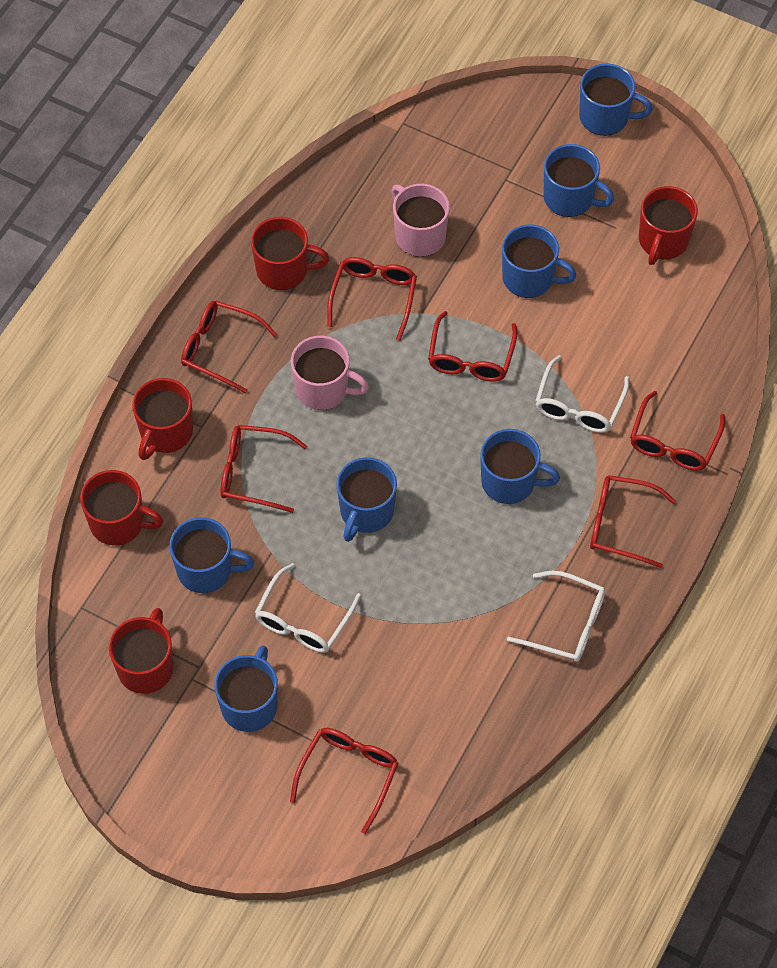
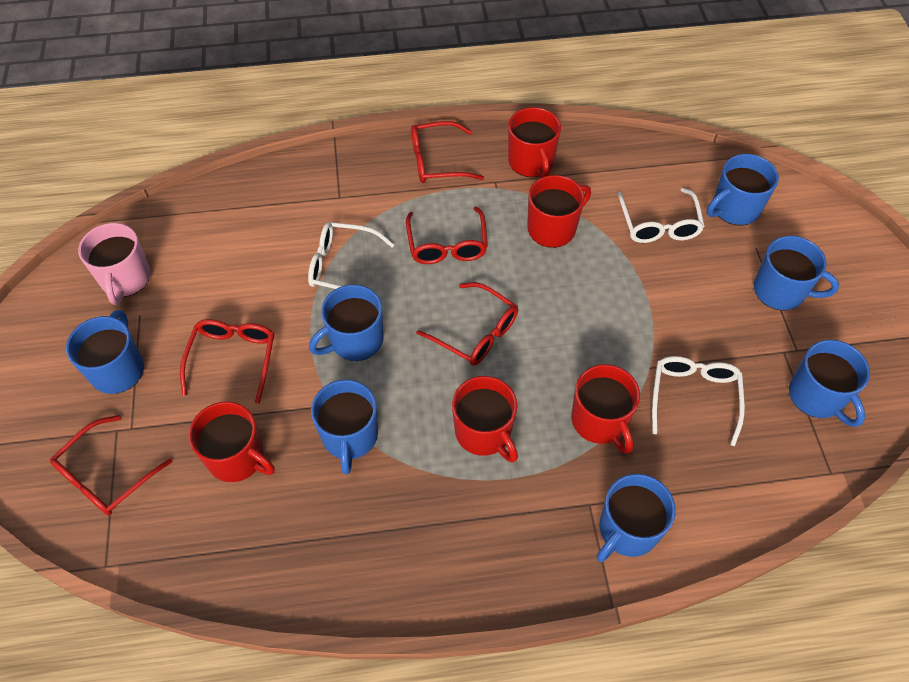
pink mug: [291,336,369,410] [392,184,450,257] = 2 -> [78,223,151,305] = 1
red glasses: [181,301,277,393] [221,425,308,513] [290,728,398,834] [327,257,417,341] [428,311,517,382] [590,475,676,568] [630,391,725,471] = 7 -> [50,415,172,515] [180,319,275,403] [406,207,488,264] [411,121,484,183] [416,282,518,366] = 5

